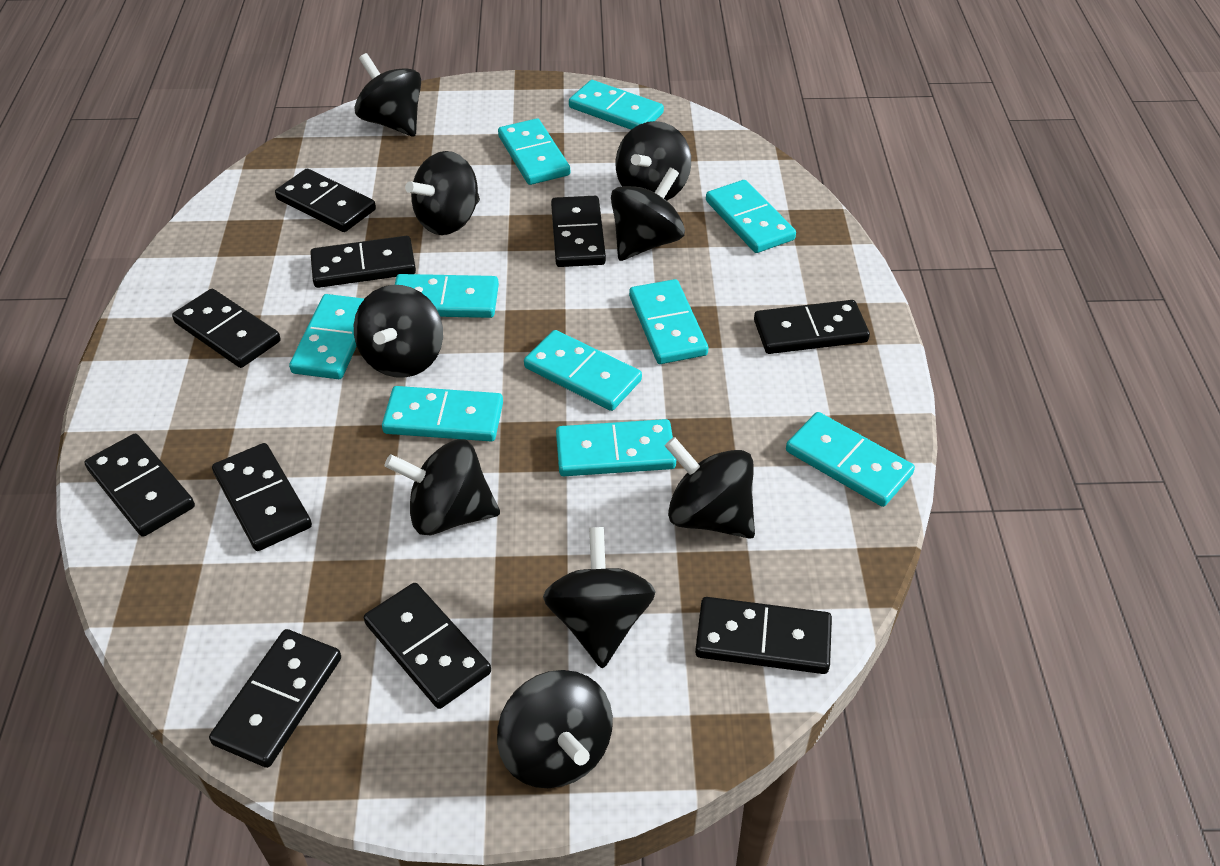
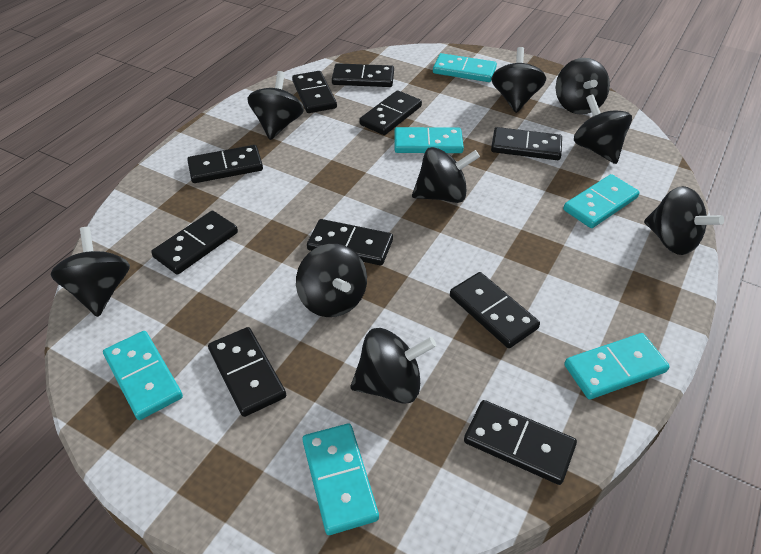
turquoise domino: [289,294,364,379] [382,386,503,441] [395,274,499,318] [498,118,570,185] [524,330,642,411] [556,419,676,476] [569,80,664,130] [629,279,708,364] [706,180,796,253] [786,412,915,507] = 10 -> [103,331,183,420] [302,424,379,535] [394,127,464,153] [433,53,497,82] [563,174,640,228] [564,333,670,399] = 6

